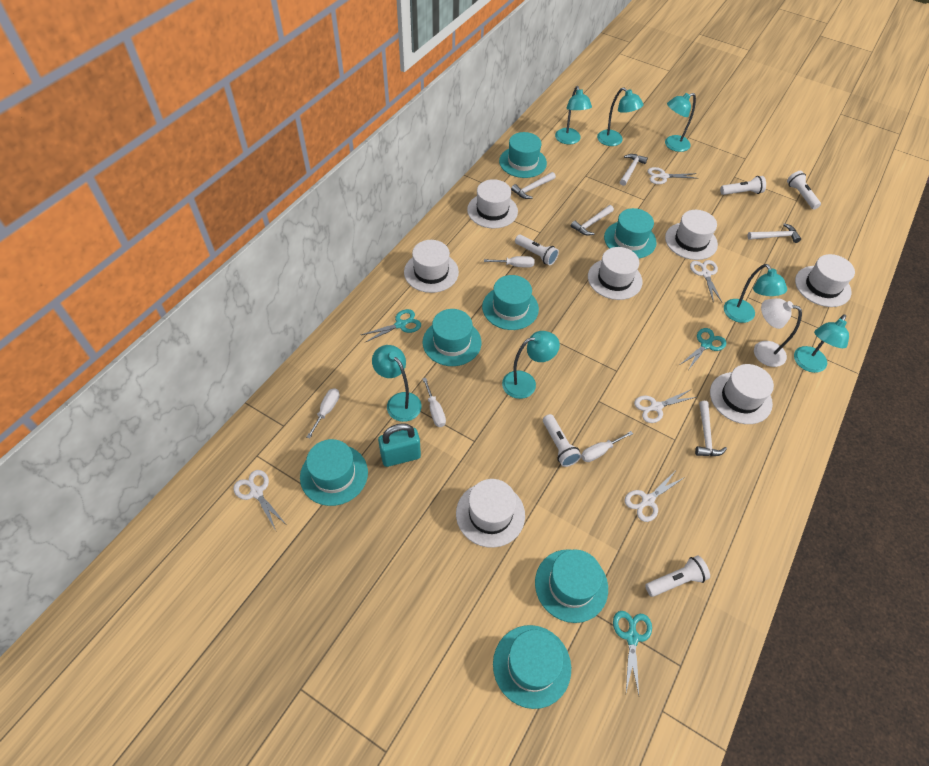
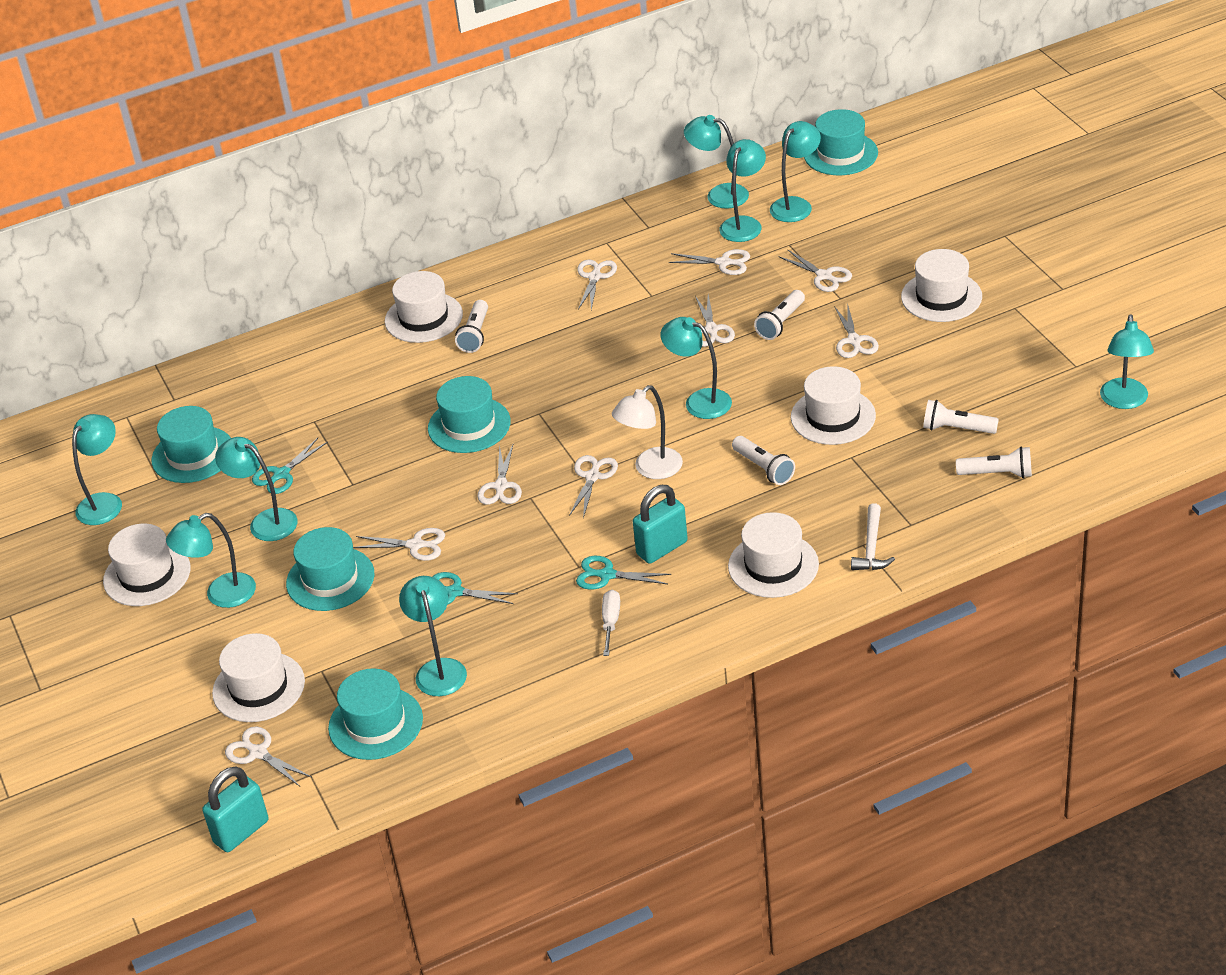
turquoise hat: [300,439,368,506] [423,309,481,366] [482,275,539,330] [493,625,571,709] [499,132,547,178] [535,549,608,623] [604,208,657,258] = 7 -> [151,406,231,483] [286,527,374,611] [328,668,423,760] [428,376,511,453] [804,109,878,175] = 5
turquoise lamp: [372,345,422,422] [502,331,560,399] [555,86,592,144] [597,87,644,146] [665,93,696,152] [724,264,787,323] [794,314,849,373] = 7 -> [72,414,122,525] [166,513,256,608] [215,437,297,541] [399,576,467,696] [660,317,732,419] [684,115,749,209] [719,139,766,242] [770,121,821,222] [1100,314,1154,409] = 9
turquoise padlock: [378,423,421,467] = 1 -> [202,766,268,852] [633,485,688,564] = 2
white hammer: [511,172,556,199] [571,205,614,235] [620,154,648,186] [695,401,727,456] [747,223,801,243] = 5 -> [851,503,895,570] = 1
white hat: [404,240,459,293] [456,479,525,548] [467,179,518,228] [588,247,642,300] [665,210,718,260] [710,364,774,424] [795,254,855,307] = 7 -> [103,524,191,606] [212,633,305,722] [385,271,463,343] [728,512,819,598] [791,366,876,445] [901,249,982,322] = 6
white scissors: [233,470,286,531] [625,471,685,522] [634,390,696,423] [647,167,699,184] [690,260,722,303] = 5 -> [225,726,311,786] [353,528,445,561] [478,445,522,505] [569,455,618,518] [577,260,617,310] [668,249,750,275] [695,294,735,347] [778,249,852,292] [834,303,879,358] = 9
white screwdriver: [307,388,340,439] [422,378,446,427] [484,256,535,268] [581,431,633,462] = 4 -> [602,590,620,656] = 1

